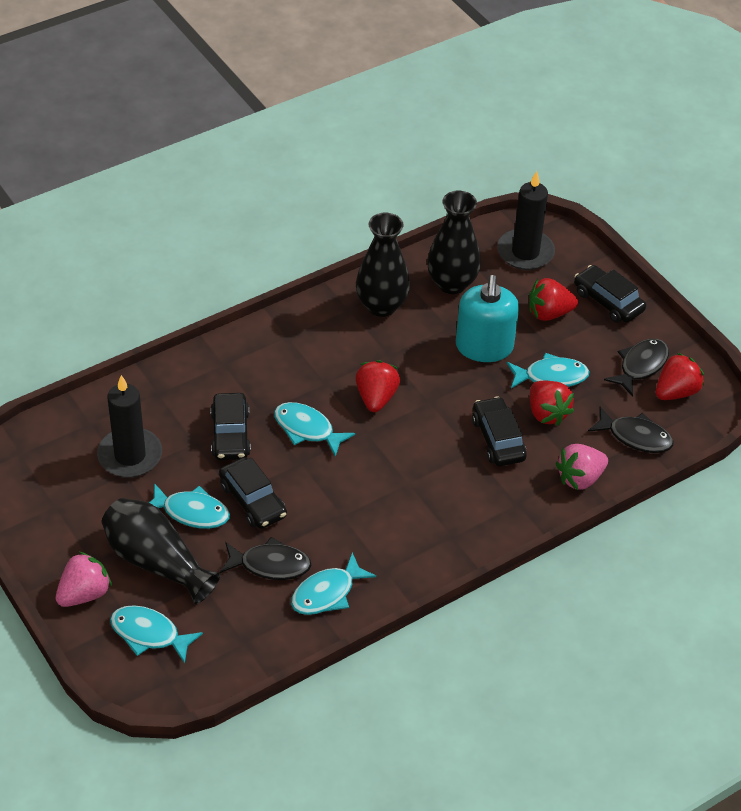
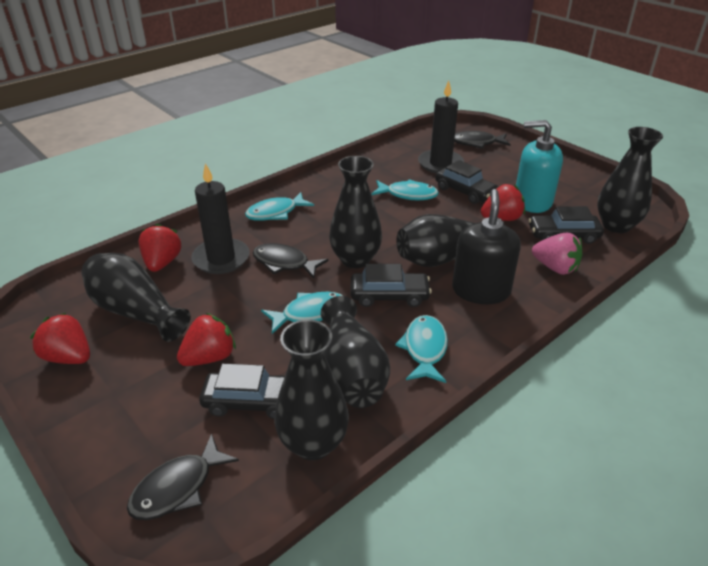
black soap dispenser: none = 0 -> [452,189,521,304] = 1
black vase: [102,498,220,604] [356,213,410,317] [427,191,481,294] = 3 -> [82,253,191,342] [274,319,349,460] [321,296,390,408] [329,156,382,268] [396,214,505,267] [597,127,663,233] = 6
pink strawberry: [56,552,112,607] [556,444,608,490] = 2 -> [532,233,582,275] = 1
turquoise fish: [110,605,203,664] [149,483,230,529] [274,402,355,457] [291,552,376,615] [507,353,590,388] = 5 -> [245,192,314,221] [261,292,342,334] [371,179,439,200] [395,315,448,383] = 4

